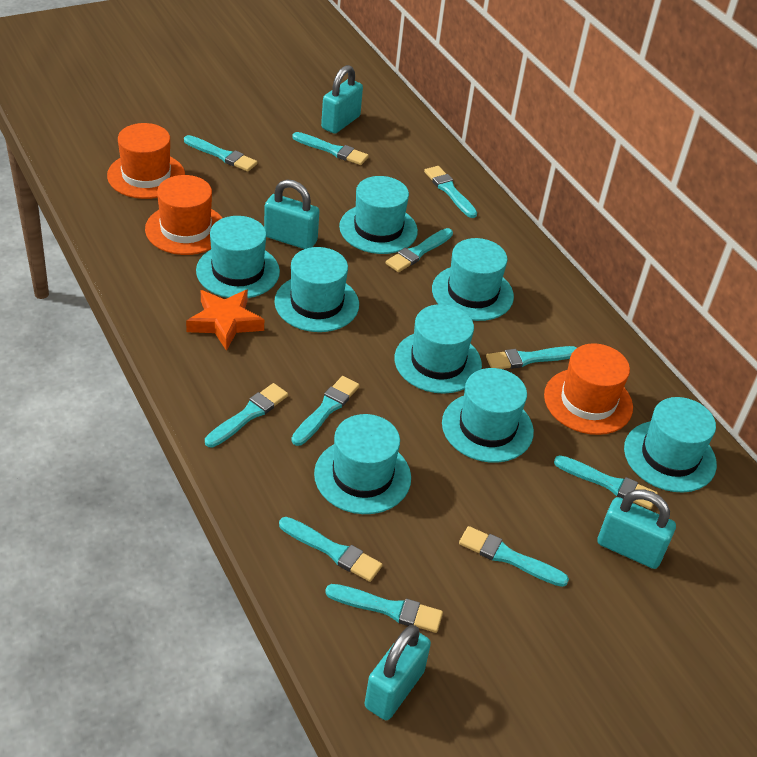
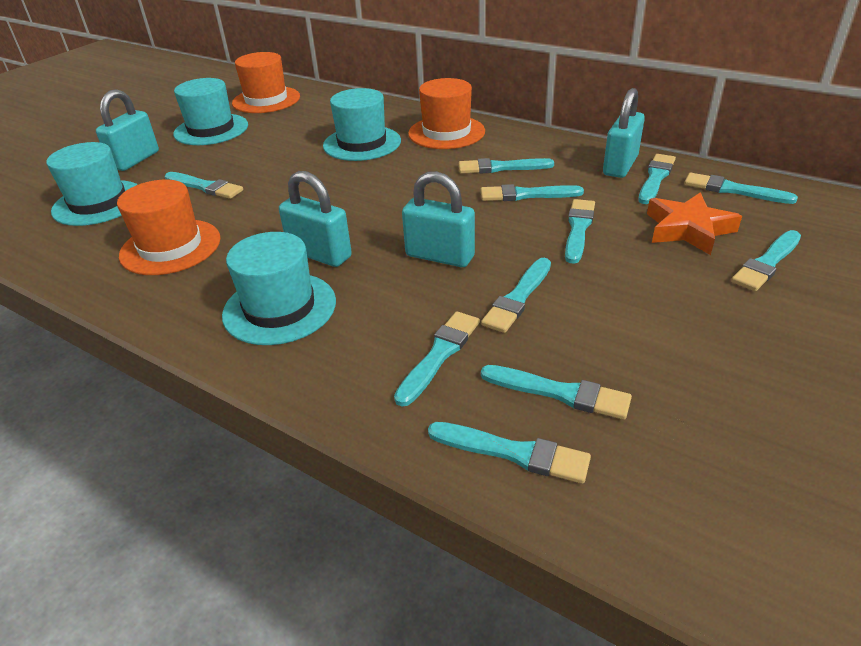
turquoise hat: [196,216,280,298] [274,247,359,332] [314,414,411,514] [339,176,418,254] [395,304,482,394] [432,238,514,321] [442,368,534,462] [624,397,717,493] = 8 -> [46,142,138,226] [173,78,248,145] [222,232,336,345] [323,88,401,161] = 4

